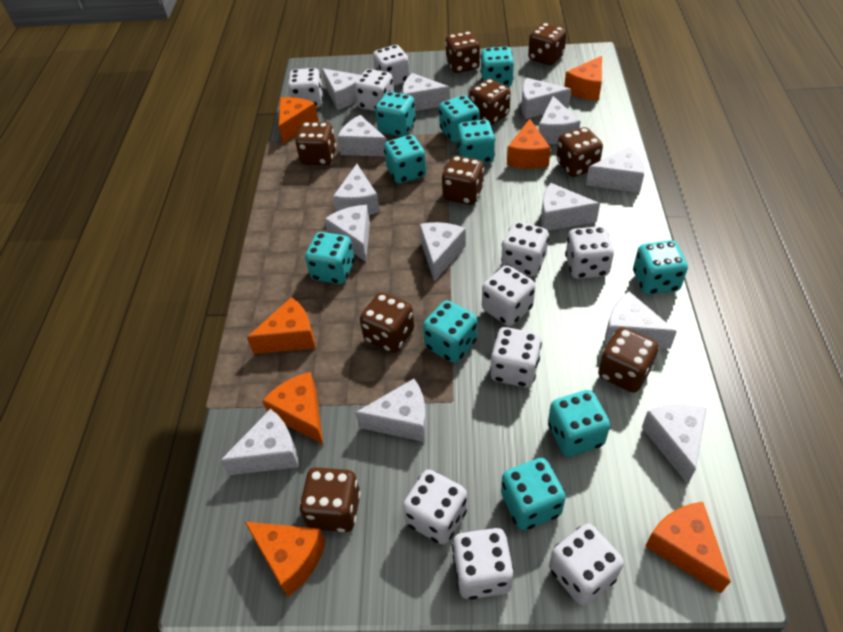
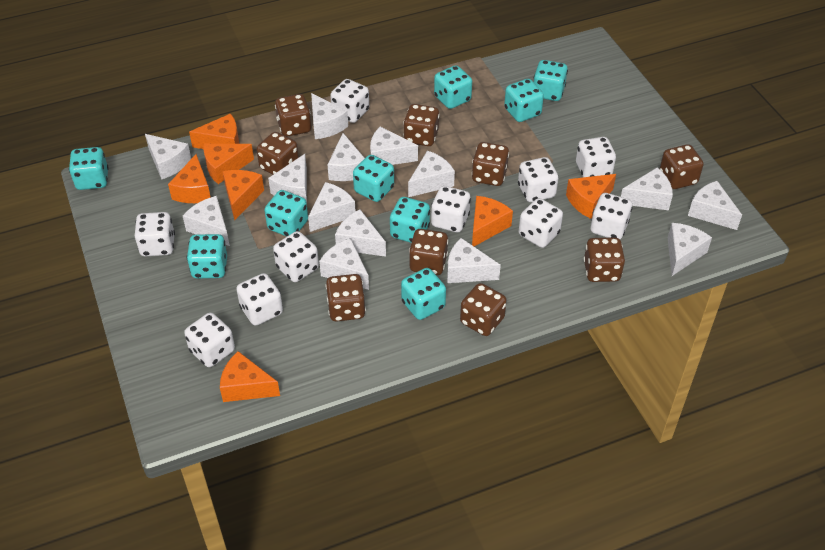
turquoise dice: [305,232,354,284] [375,92,416,137] [384,135,426,184] [423,300,477,363] [439,95,480,142] [457,120,495,164] [481,47,514,87] [501,458,566,530] [548,390,610,457] [633,240,688,295] = 10 -> [69,147,109,190] [187,234,227,278] [264,190,308,237] [353,155,394,202] [390,197,430,243] [401,268,446,320] [434,65,472,109] [504,79,544,122] [534,60,568,101] = 9

